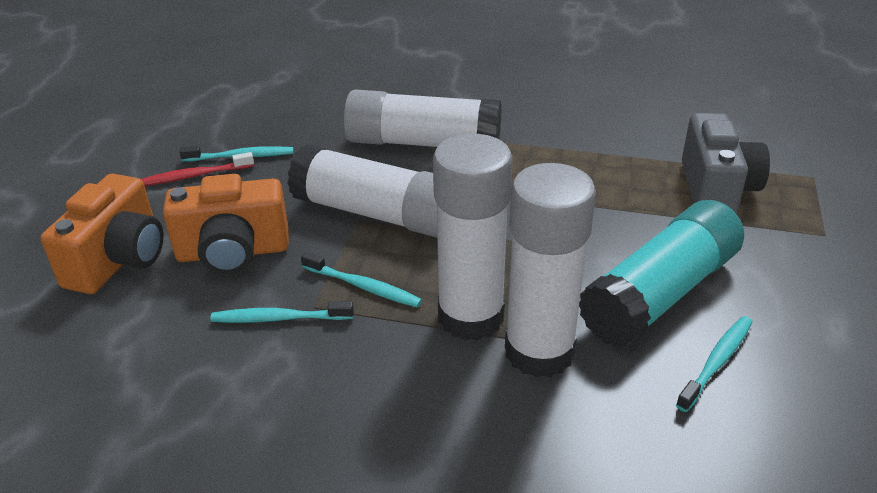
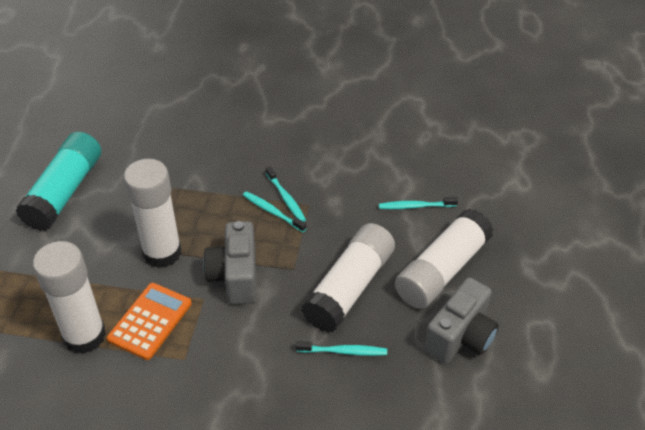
grey camera: [682,113,770,214] = 1 -> [203,221,256,304] [424,277,499,364] = 2
orange calculator: none = 0 -> [107,283,192,360] = 1
orange camera: [40,174,163,294] [163,174,289,274] = 2 -> none = 0
red toothbrush: [141,152,254,186] = 1 -> none = 0

